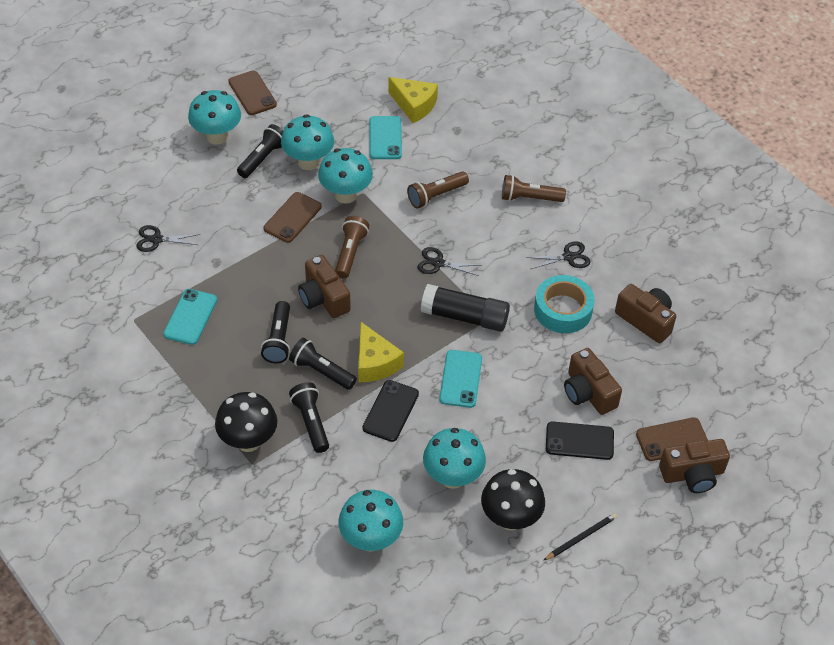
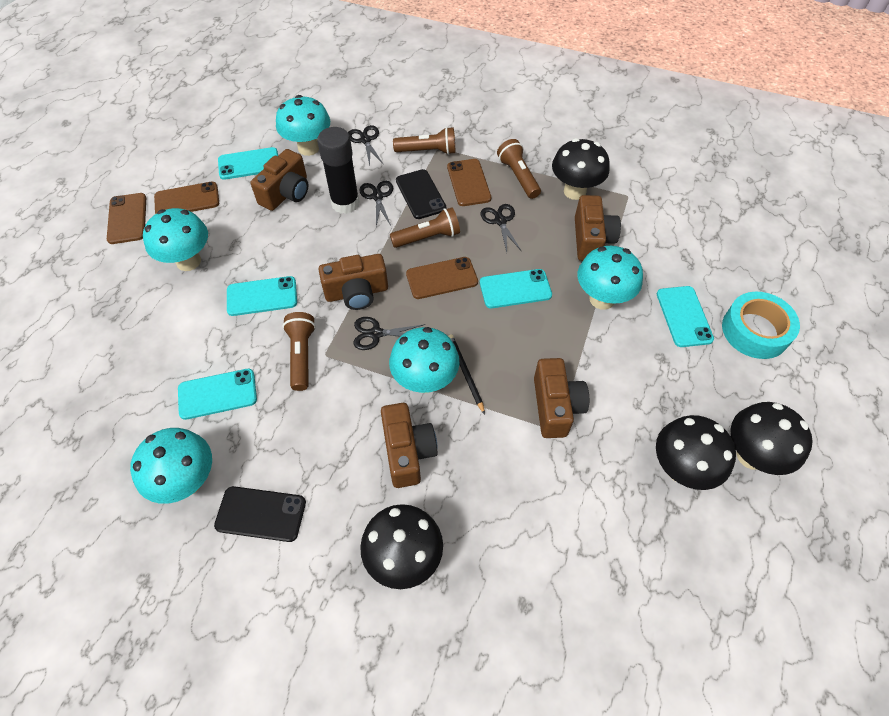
black flashlight: [237,124,283,178] [261,301,290,363] [289,338,357,390] [289,382,329,453] = 4 -> none = 0
black mushroom: [215,392,277,452] [481,469,545,531] = 2 -> [360,504,443,589] [552,138,610,200] [656,415,736,490] [730,402,813,475] = 4
black scissors: [136,225,200,252] [417,247,482,276] [526,241,590,269] = 3 -> [348,125,383,166] [354,317,425,350] [359,181,393,226] [481,204,522,252] = 4
brown camera: [298,255,351,318] [564,348,622,415] [615,284,676,343] [659,439,730,493] = 4 -> [250,149,308,211] [318,254,388,310] [381,403,437,488] [534,358,589,438] [575,195,621,261] = 5
brown flashlight: [335,216,369,279] [407,171,469,209] [502,175,566,202] = 3 -> [282,312,316,391] [390,207,460,248] [393,127,455,155] [497,139,541,199] = 4
brown phone: [228,71,277,115] [264,192,322,243] [636,417,708,461] = 3 -> [107,193,146,244] [154,182,219,214] [406,257,478,299] [447,159,491,206] = 4
turquoise phone: [163,289,217,345] [369,116,402,159] [439,350,482,408] = 3 -> [178,369,257,420] [218,147,278,180] [227,276,297,316] [480,269,552,308] [657,286,714,347] = 5
yellow cheese: [358,322,404,382] [388,77,438,123] = 2 -> none = 0

